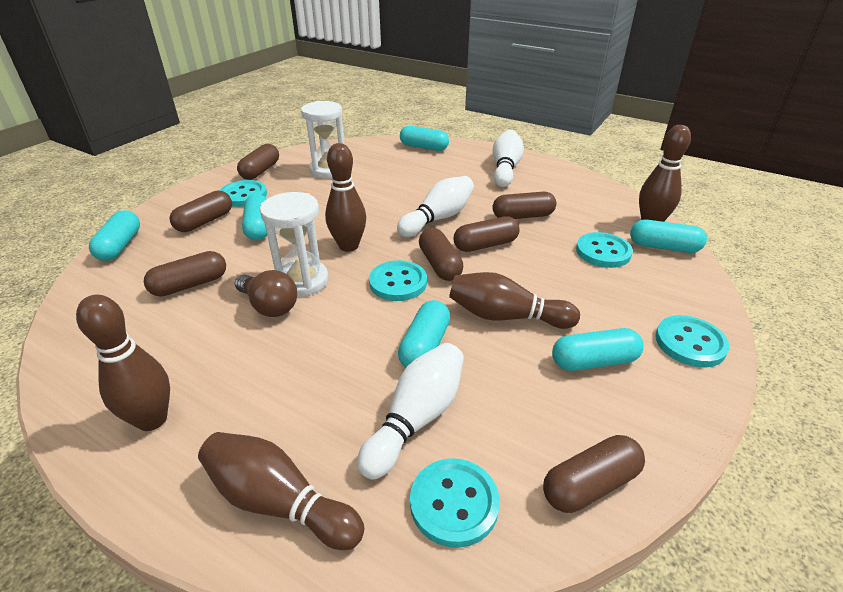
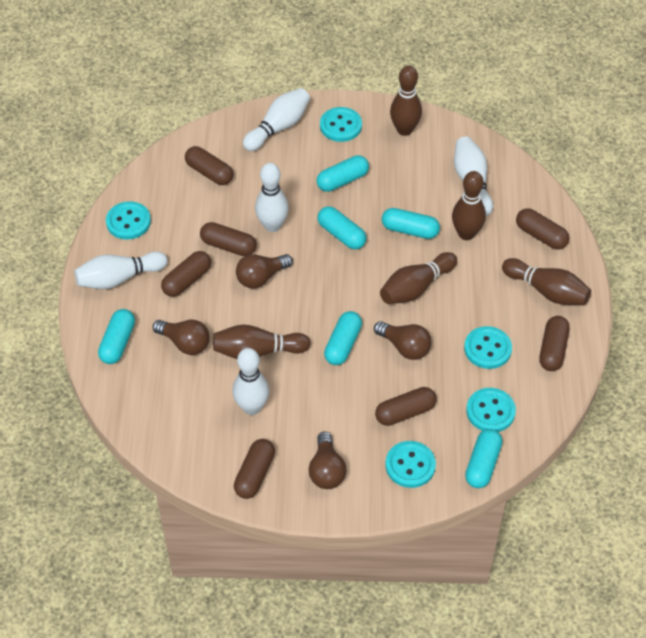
brown light bulb: [235,270,297,317] = 1 -> [153,320,210,355] [236,254,293,289] [309,432,346,489] [374,321,432,360] = 4
white bowling pin: [357,343,464,480] [397,176,474,237] [492,130,524,187] = 3 -> [74,251,168,289] [232,348,269,415] [243,88,310,151] [255,163,289,232] [454,137,493,216] = 5
white hourglass: [260,192,328,297] [301,101,344,178] = 2 -> none = 0

